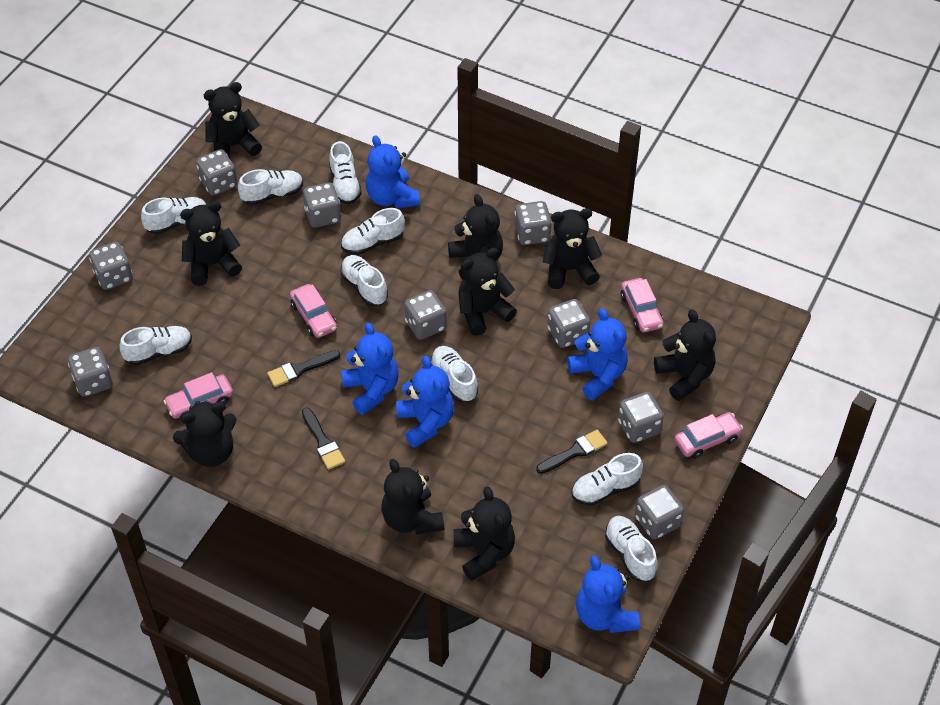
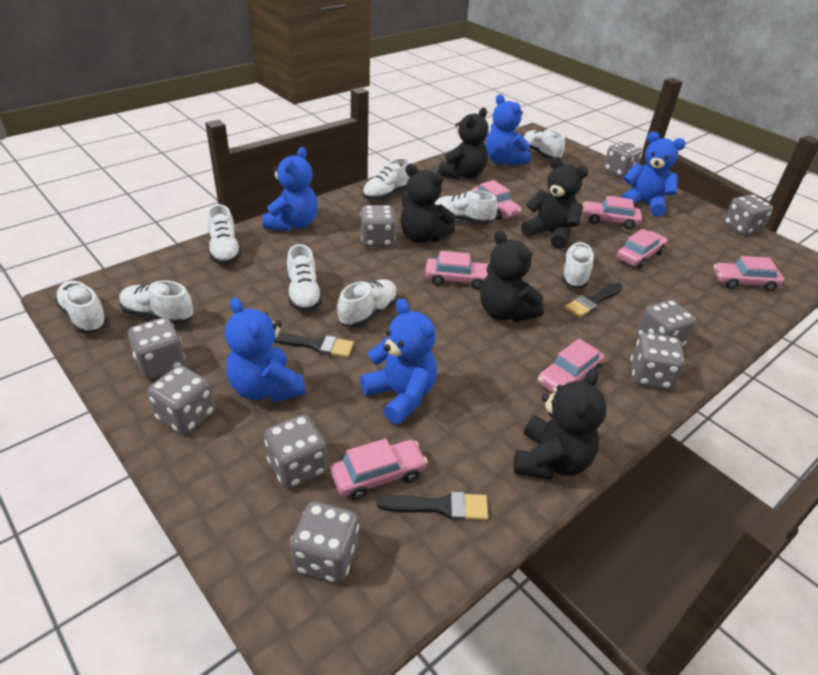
black teddy bear: [173,401,236,467] [180,201,242,286] [204,82,262,158] [381,459,444,535] [448,194,503,280] [454,487,515,581] [458,248,517,336] [542,208,602,289] [654,309,716,401] = 9 -> [401,164,455,243] [438,108,489,180] [480,230,544,322] [514,368,607,480] [521,156,588,249] = 5
pink car: [164,372,233,419] [290,284,337,338] [621,278,664,332] [674,412,743,459] = 4 -> [330,439,428,500] [425,251,489,289] [472,180,522,220] [537,339,604,393] [583,196,642,229] [617,229,667,268] [713,256,784,292] = 7

